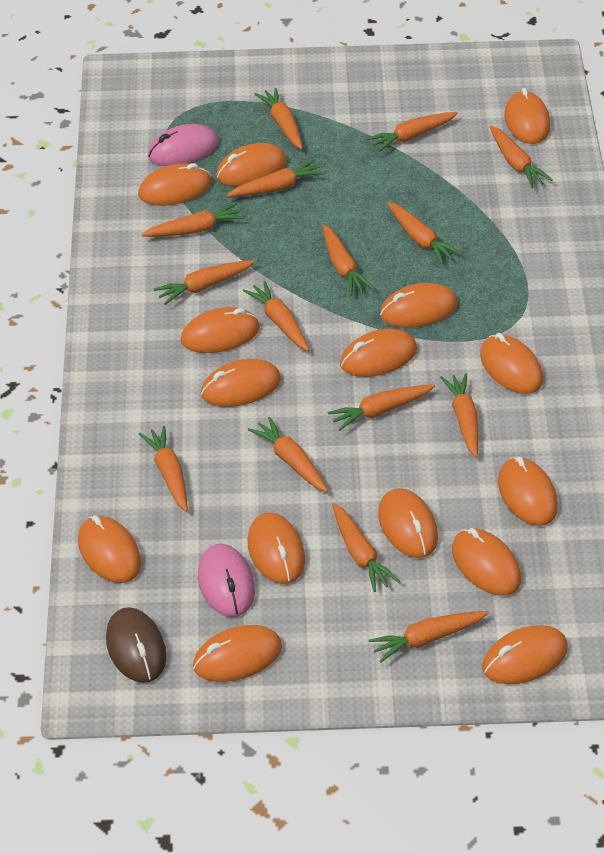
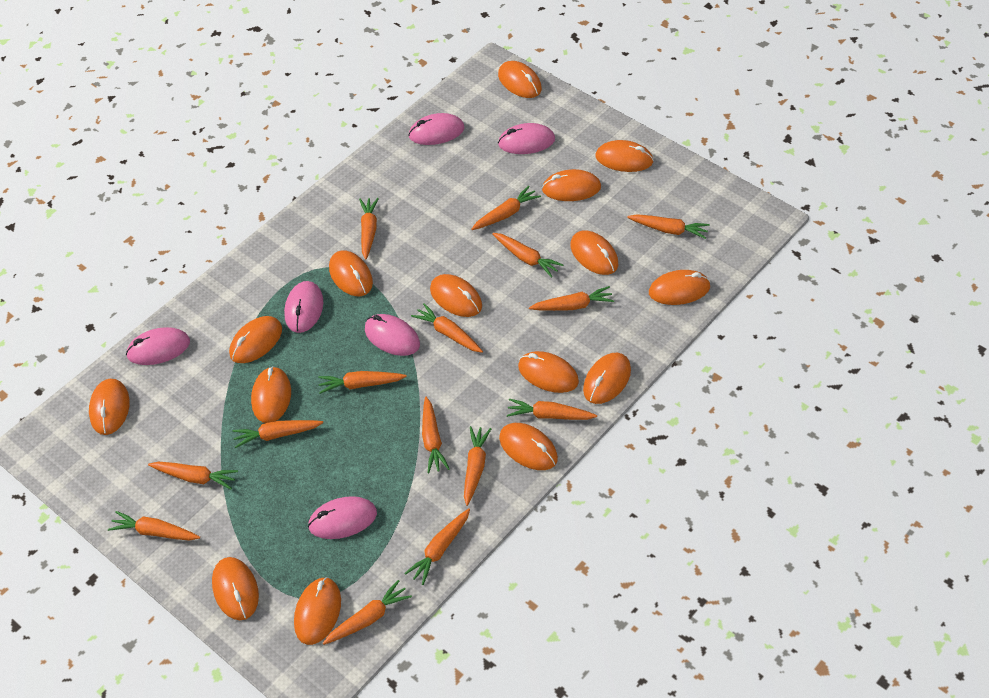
brown mouse: [106,607,166,683] = 1 -> none = 0
pink mouse: [148,124,219,166] [198,544,255,617] = 2 -> [126,327,190,365] [284,281,323,333] [308,496,377,539] [365,314,420,356] [408,113,464,145] [498,123,555,154] = 6

